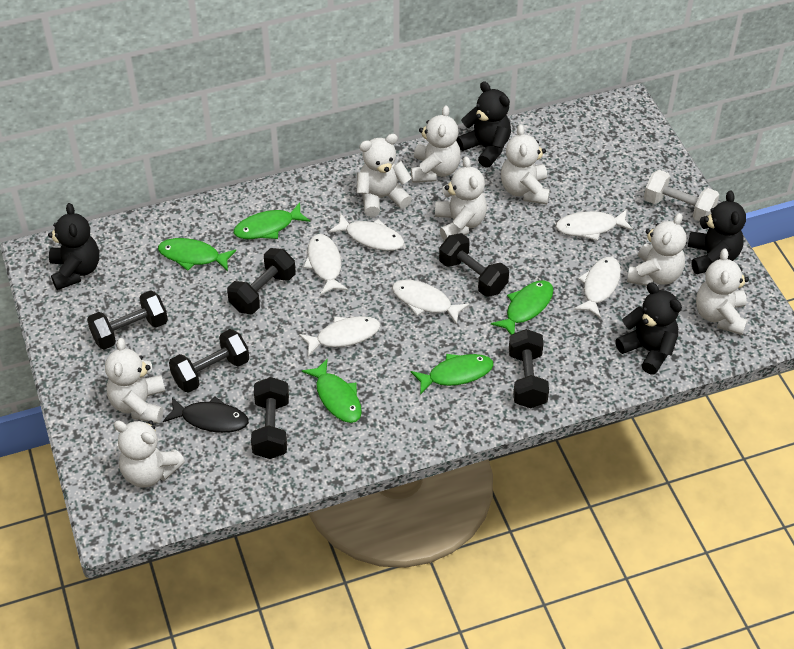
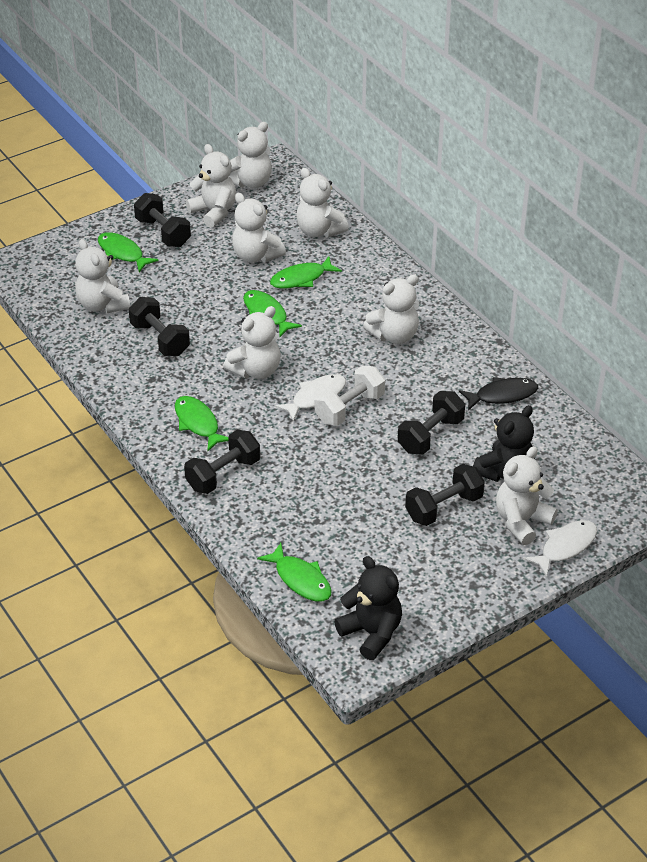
black dumbbell: [87,290,168,350] [169,329,249,393] [227,248,296,314] [251,377,289,459] [439,233,509,297] [509,329,549,408] = 6 -> [129,297,190,356] [134,193,191,247] [184,430,260,494] [398,391,465,455] [405,464,485,526] = 5
black teddy bear: [48,203,99,290] [456,81,511,168] [615,282,682,375] [688,191,746,274] = 4 -> [334,556,402,660] [473,405,535,482] = 2
white fish: [299,316,380,357] [303,234,348,295] [328,213,404,251] [392,280,470,325] [556,209,633,241] [573,257,621,319] = 6 -> [275,374,346,422] [523,520,597,577] = 2

